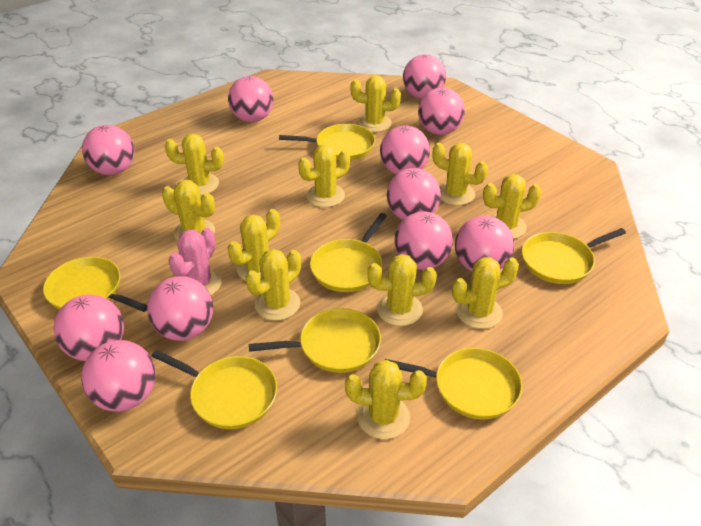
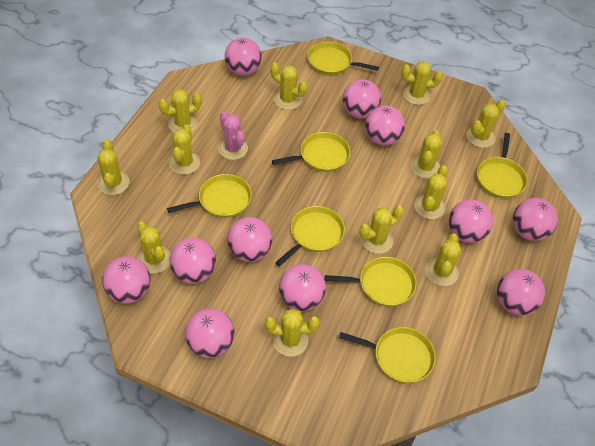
yellow cactus: [162,180,215,241] [165,134,224,195] [228,209,280,281] [246,249,301,321] [298,145,350,207] [345,360,427,439] [350,75,401,132] [367,254,437,326] [432,143,488,205] [452,257,519,329] [483,174,542,239] = 11 -> [97,139,129,195] [137,221,171,274] [159,89,202,133] [169,124,200,175] [265,309,320,357] [271,63,307,110] [359,205,404,254] [401,61,443,105] [411,130,442,179] [414,165,448,219] [425,234,461,286] [467,100,505,148] = 12

